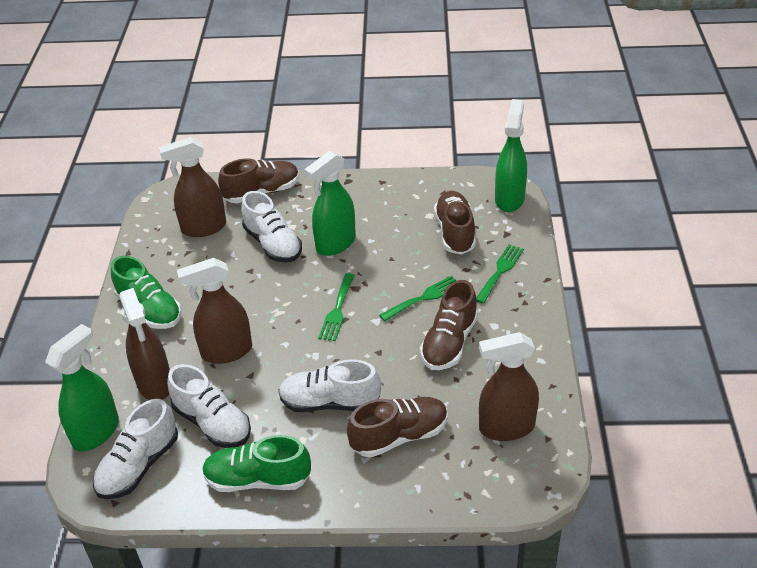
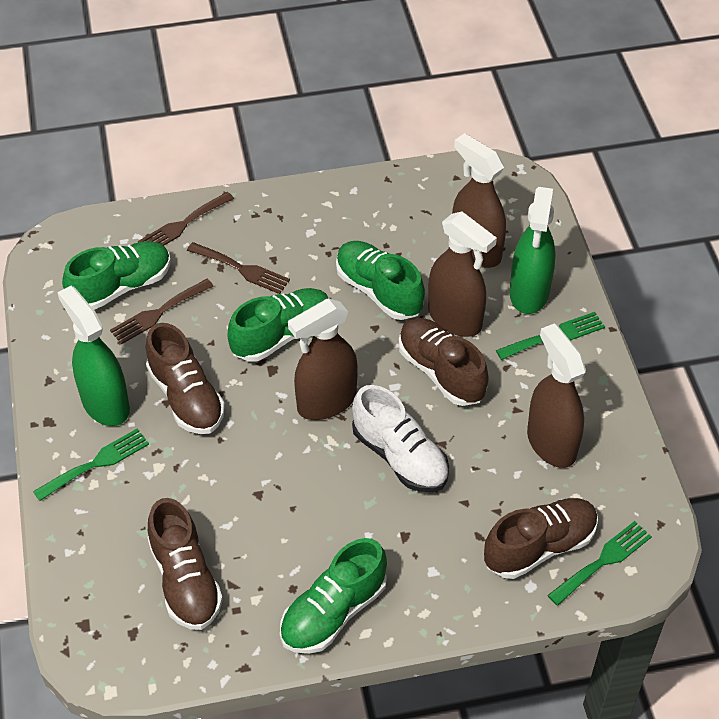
brown fork: none = 0 -> [110,279,214,344] [138,192,234,246] [187,242,290,294] = 3
green shoe: [111,256,182,329] [202,435,311,492] = 2 -> [62,241,171,310] [227,288,330,362] [280,538,387,654] [336,241,425,320] = 4
green spray bottle: [45,324,119,451] [304,151,356,256] [495,99,527,212] = 3 -> [57,286,130,426] [510,187,556,314] = 2
white shoe: [93,399,178,499] [167,364,251,448] [241,191,302,263] [279,359,381,412] = 4 -> [352,385,449,492] = 1

